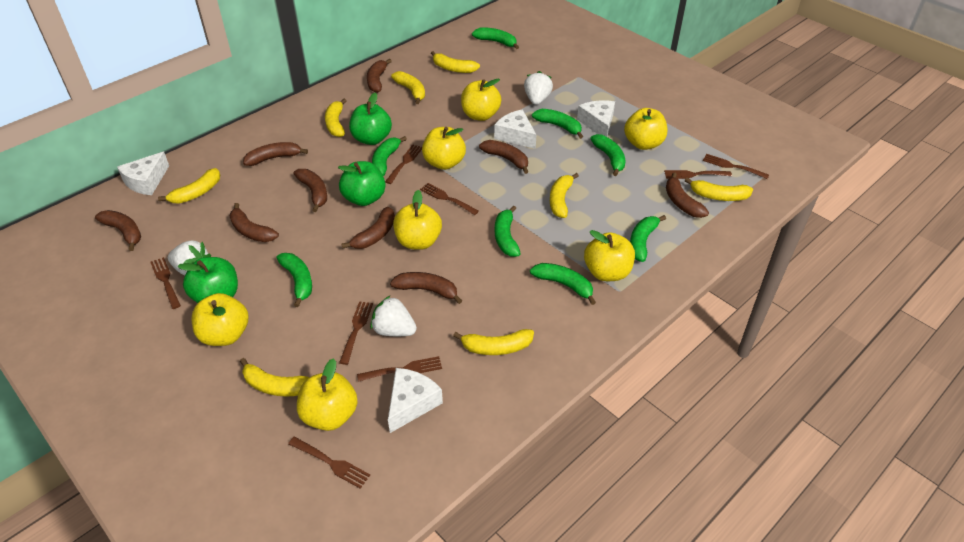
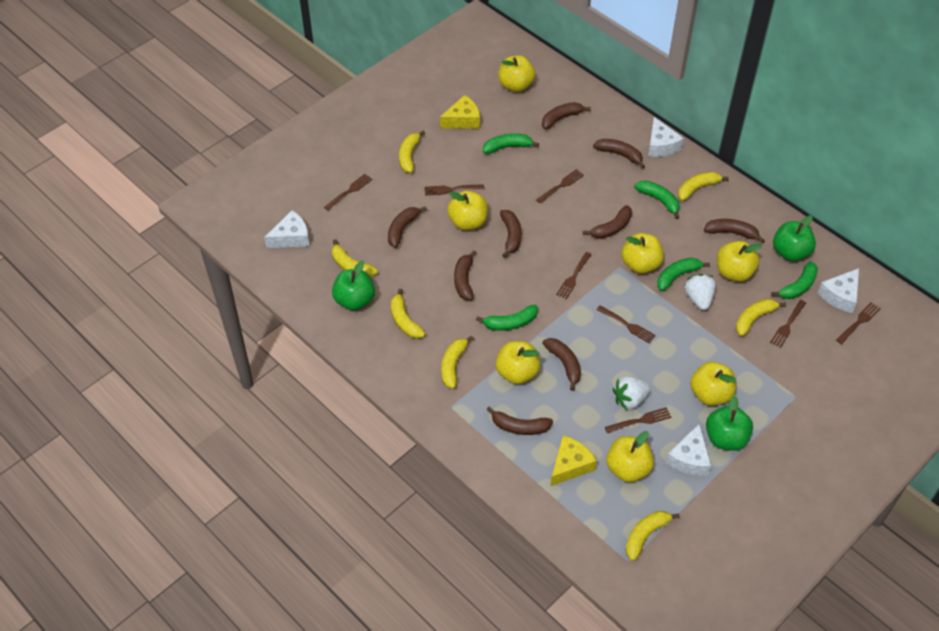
green banana: [277,253,312,307] [372,136,407,176] [472,27,519,49] [495,205,521,257] [530,263,596,305] [532,109,583,139] [590,134,625,176] [630,215,666,262] = 8 -> [476,305,538,331] [483,134,539,154] [634,181,680,219] [657,258,710,291] [771,261,818,299] = 5
white strawberry: [168,240,211,276] [370,295,417,336] [524,71,553,105] = 3 -> [613,376,651,410] [685,274,716,310] = 2
yellow banana: [158,168,220,203] [240,358,309,396] [325,99,347,137] [391,71,425,104] [431,51,480,73] [453,329,534,355] [550,173,579,218] [685,178,753,201] = 8 -> [332,239,378,277] [391,289,425,339] [399,131,425,173] [441,336,474,389] [626,511,680,561] [678,172,729,201] [736,299,786,336] = 7
yellow cheese: none = 0 -> [440,95,480,129] [550,435,597,486] = 2

